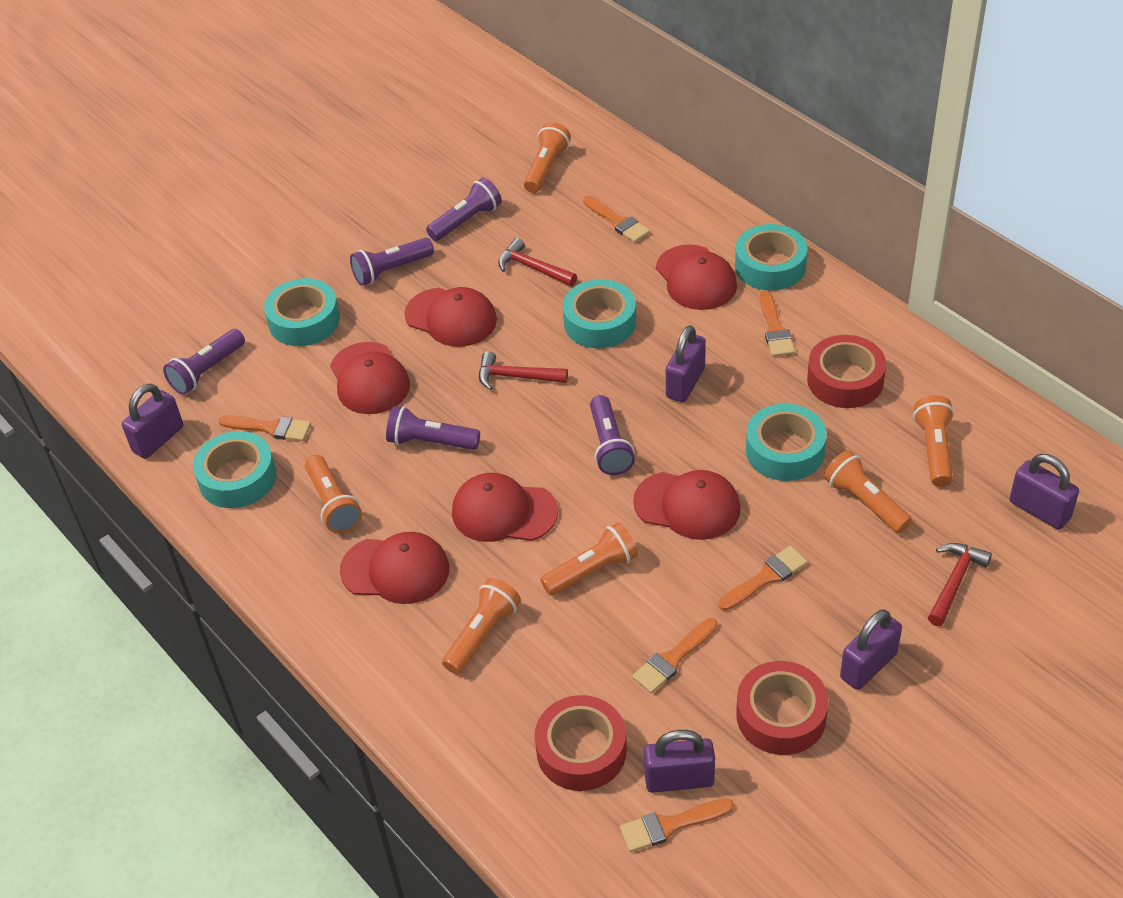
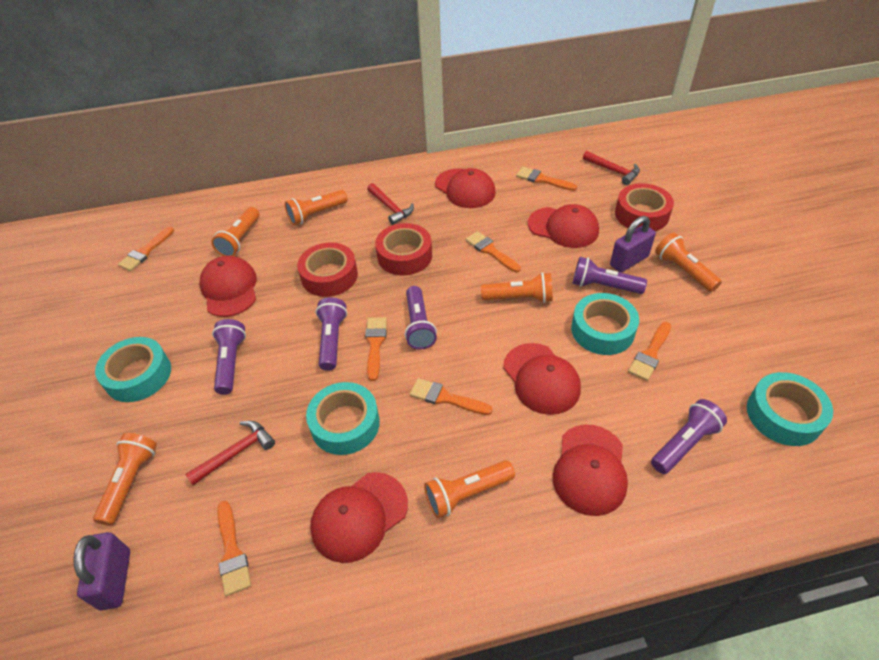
orange brush: [218,415,311,441] [583,196,650,243] [620,798,734,852] [632,618,718,693] [718,546,808,611] [760,291,795,357] = 6 -> [118,227,174,271] [217,501,251,596] [365,317,387,381] [410,378,493,415] [465,231,521,272] [516,167,577,191] [628,322,671,381] = 7
purple padlock: [122,383,183,459] [644,730,715,793] [666,325,706,402] [840,609,902,690] [1009,454,1079,529] = 5 -> [73,532,130,610] [610,216,656,273] = 2
turquoise tape: [193,431,276,508] [264,278,340,346] [563,279,636,348] [735,224,808,291] [746,403,827,481] = 5 -> [95,337,171,402] [306,382,380,455] [571,293,639,355] [747,372,833,446] = 4

